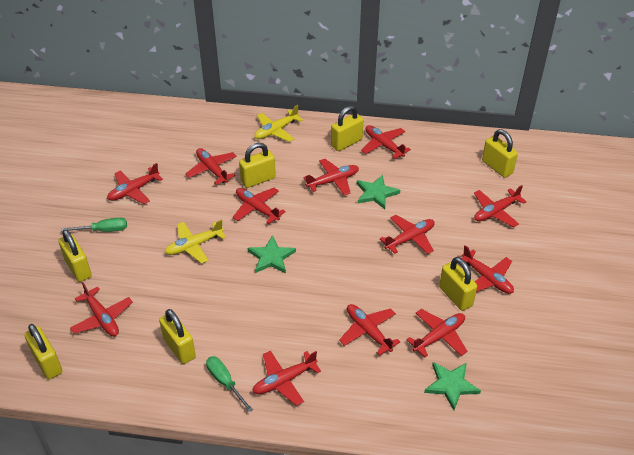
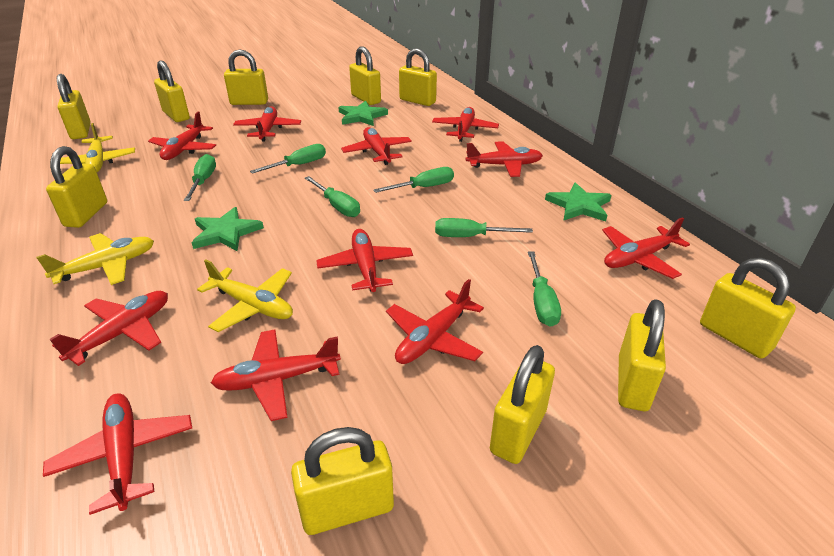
green screwdriver: [61,218,127,232] [206,356,253,413] = 2 -> [184,154,216,201] [250,144,326,174] [305,176,360,217] [373,167,454,193] [435,218,533,237] [528,251,561,327] = 6
red plane: [70,282,133,336] [107,163,163,204] [185,148,237,185] [233,188,286,224] [252,351,321,406] [303,159,359,196] [339,304,400,356] [361,125,411,159] [380,215,435,254] [407,309,468,357] [462,245,514,294] [474,185,527,227] = 12 -> [43,393,192,515] [49,291,168,366] [148,112,216,160] [211,330,341,421] [233,106,301,142] [316,229,413,292] [341,127,412,165] [386,279,484,364] [432,107,499,142] [466,141,543,177] [602,217,690,279] = 11
yellow padlock: [24,324,62,379] [59,229,92,282] [159,309,196,364] [239,143,276,188] [331,106,364,151] [439,257,477,311] [482,129,518,178] = 7 -> [46,146,107,228] [57,74,91,139] [154,60,190,122] [224,50,268,105] [291,427,394,535] [349,46,381,105] [399,48,437,106] [490,345,555,464] [618,299,666,411] [700,258,796,359] = 10
yellow plane: [164,220,226,264] [254,105,303,142] = 2 -> [36,233,154,285] [60,123,135,172] [197,260,293,332] = 3

